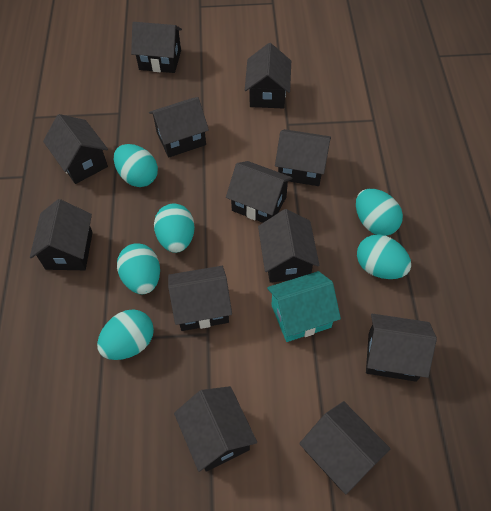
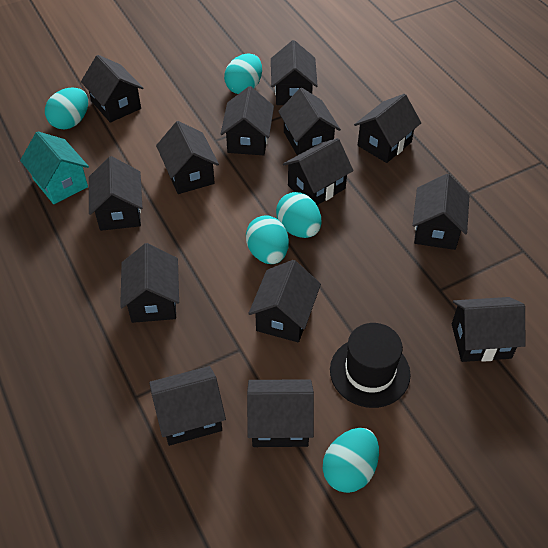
black hat: none = 0 -> [330,323,411,408] = 1
black house: [30,199,93,270] [43,114,108,184] [131,22,182,73] [149,97,209,158] [168,266,232,331] [174,386,257,472] [226,161,293,223] [245,43,291,108] [258,209,319,283] [275,129,331,186] [299,401,390,494] [366,314,437,382] = 12 -> [81,55,143,123] [89,156,142,231] [120,243,179,323] [149,366,226,446] [156,121,219,194] [221,86,274,155] [247,379,314,447] [248,260,321,342] [271,40,318,105] [278,88,341,155] [283,138,353,205] [354,94,421,163] [412,174,469,250] [452,297,526,362] = 14
turquoise egg: [97,309,154,360] [114,144,158,187] [117,243,160,294] [154,204,195,253] [356,189,403,236] [357,234,411,279] = 6 -> [45,88,88,130] [224,53,262,94] [246,215,289,264] [276,192,322,238] [323,428,379,493] = 5

